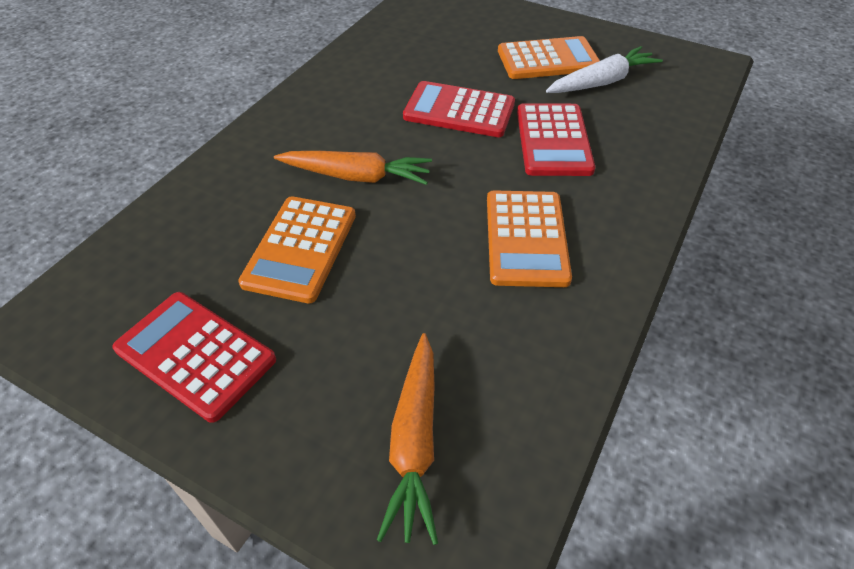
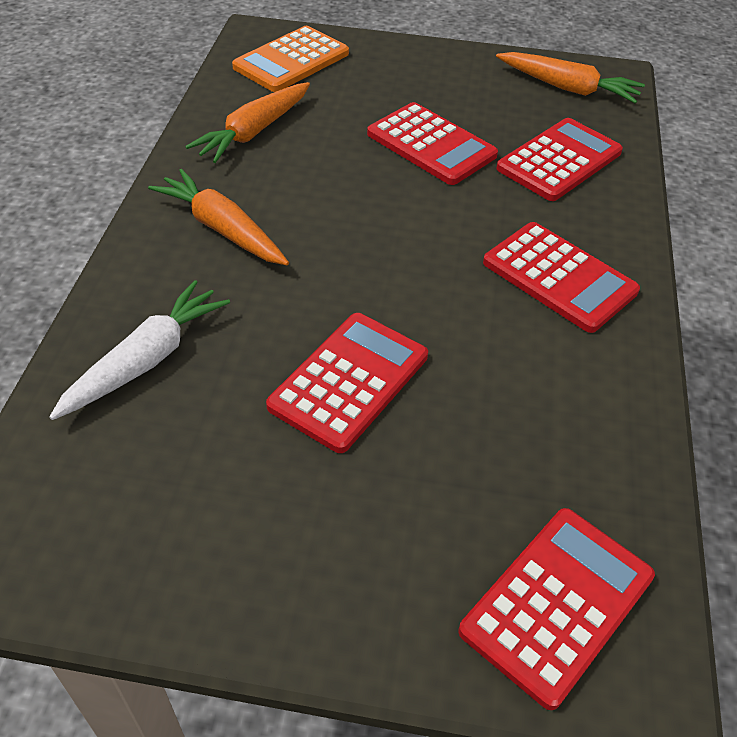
orange calculator: [238,196,356,304] [487,190,572,287] [498,36,600,79] = 3 -> [232,26,349,92] = 1
orange carrot: [274,151,432,185] [377,333,438,545] = 2 -> [148,169,289,265] [185,82,310,163] [496,52,645,104] = 3
red calculator: [112,292,276,423] [403,81,515,137] [517,103,595,176] = 3 -> [266,313,428,453] [367,102,498,185] [458,508,655,710] [483,222,640,333] [496,118,623,201] = 5

